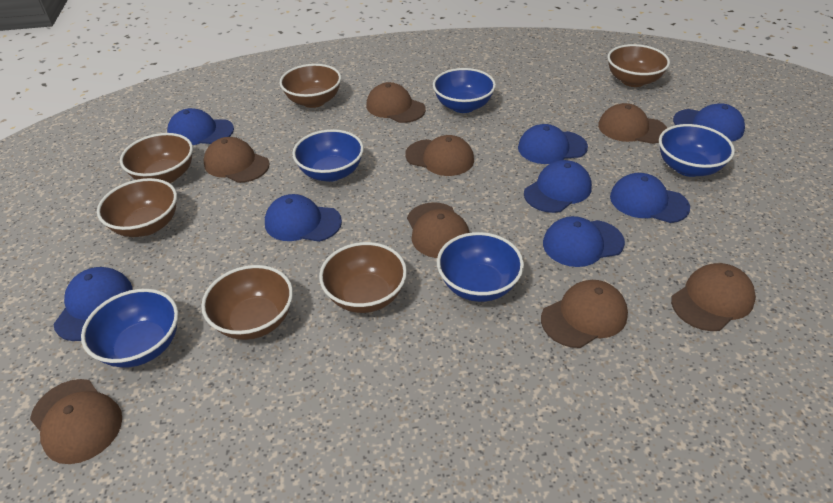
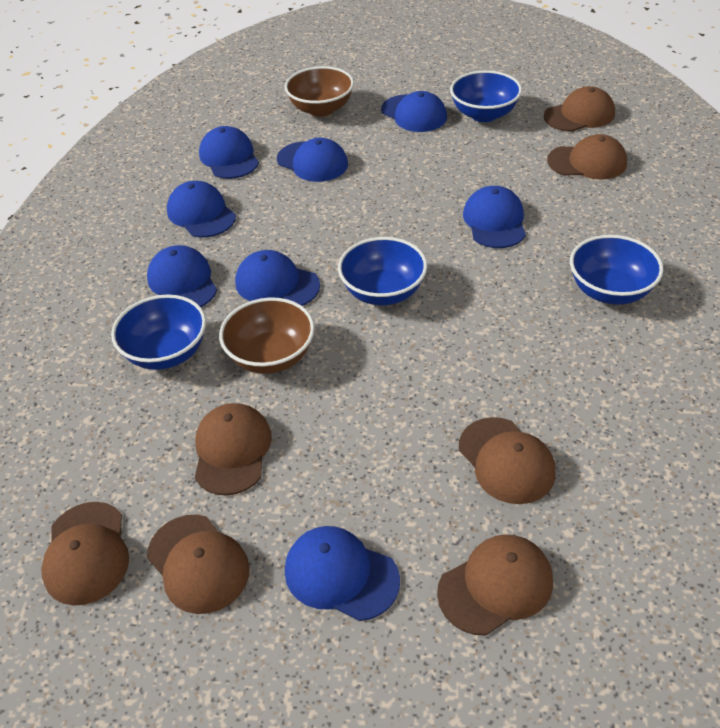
blue bowl: [81,289,178,368] [292,129,364,182] [433,68,496,113] [437,232,524,302] [659,124,735,177] = 5 -> [111,295,206,370] [338,237,427,305] [450,70,522,122] [570,235,663,304] = 4
brown bowl: [97,178,177,237] [120,133,193,183] [201,265,293,340] [280,64,341,108] [319,242,407,313] [607,44,670,87] = 6 -> [219,298,315,374] [285,66,354,117] = 2
brown cap: [30,379,122,464] [203,137,269,183] [366,82,426,123] [405,135,474,176] [407,202,470,258] [541,280,628,348] [598,103,667,144] [671,263,756,331] = 8 -> [41,502,129,606] [147,515,250,614] [195,403,272,495] [437,534,553,636] [459,417,556,504] [544,86,615,132] [547,134,627,180] = 7

